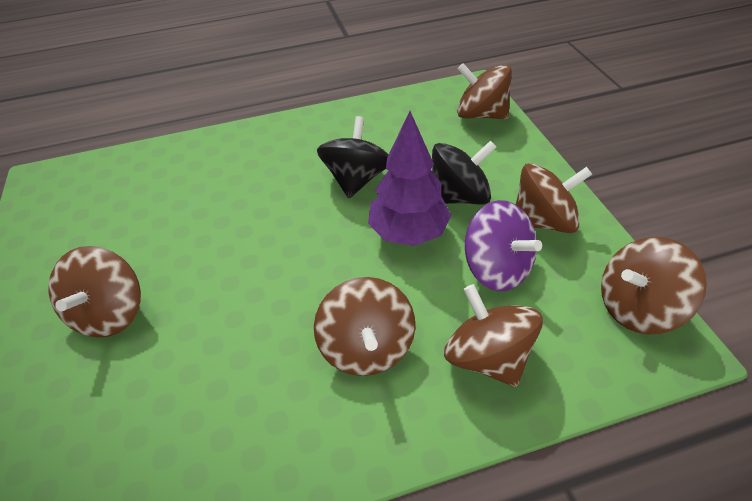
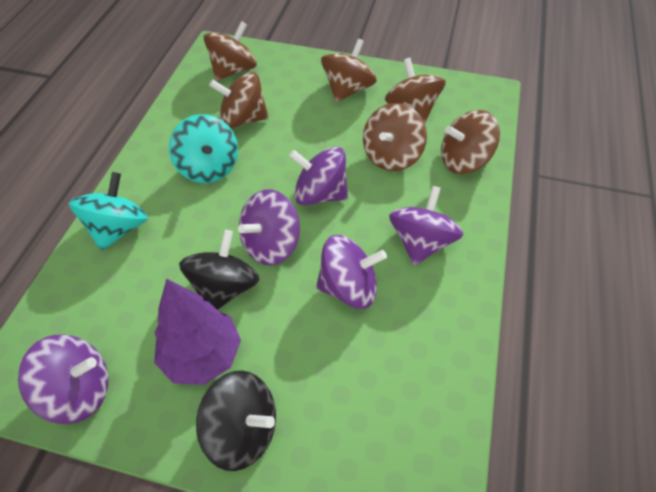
purple spinning top: [465,200,542,291] = 1 -> [18,334,108,424] [238,189,300,265] [289,147,348,206] [316,235,387,309] [389,186,463,265] = 5
turquoise spinning top: none = 0 -> [69,172,148,251] [169,114,238,183] = 2

